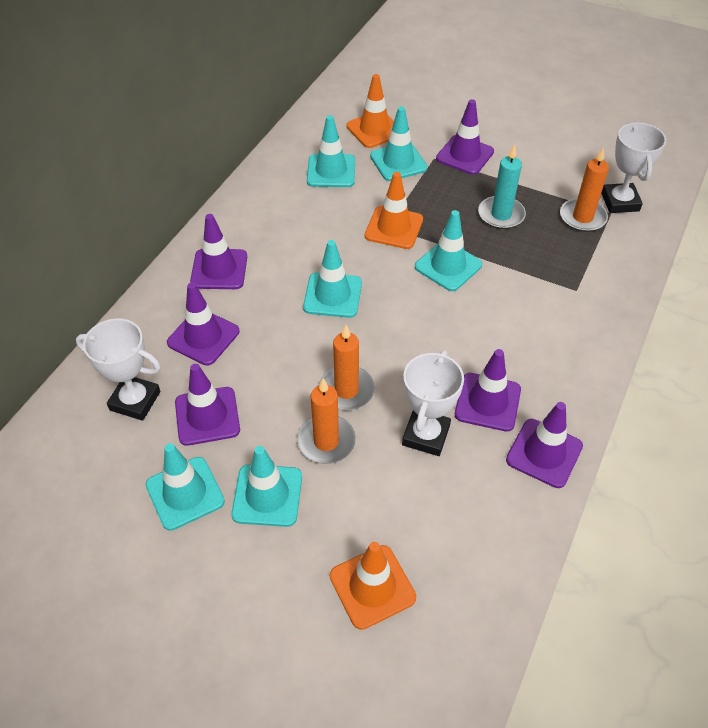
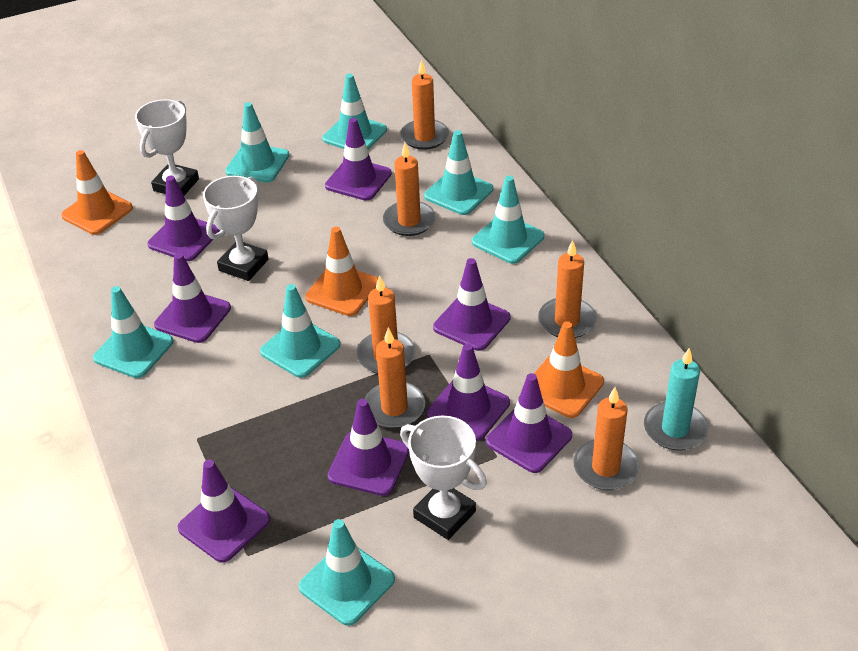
orange candle: [297,378,356,464] [319,325,375,411] [560,147,609,232] = 3 -> [356,275,416,374] [365,327,425,428] [383,143,436,236] [400,60,449,150] [538,240,597,338] [573,387,640,490] = 6
purple traffic cone: [167,282,240,366] [175,364,240,446] [190,214,247,289] [436,99,494,175] [455,349,521,432] [506,402,583,488] = 6 -> [148,176,220,261] [154,253,231,343] [178,460,270,563] [325,118,392,201] [328,399,409,496] [427,344,510,441] [433,258,510,351] [486,373,572,473] = 8
turquoise traffic cone: [145,443,225,531] [231,446,302,527] [303,240,362,318] [307,115,355,187] [370,106,428,181] [415,210,482,291] = 6 -> [93,286,173,378] [225,102,289,182] [260,284,340,378] [299,519,395,626] [322,74,387,150] [424,130,493,215] [472,176,544,264] = 7

